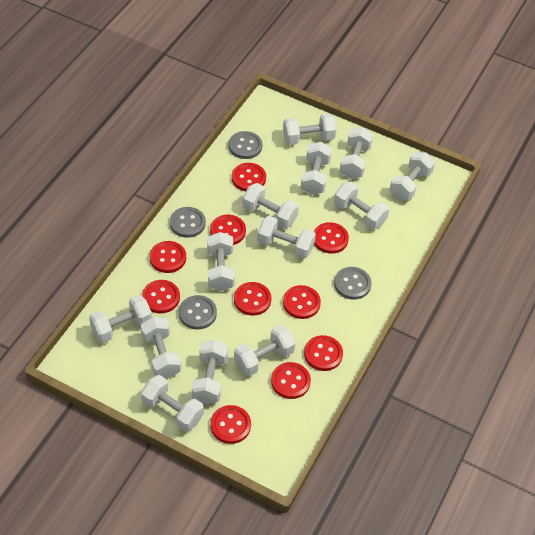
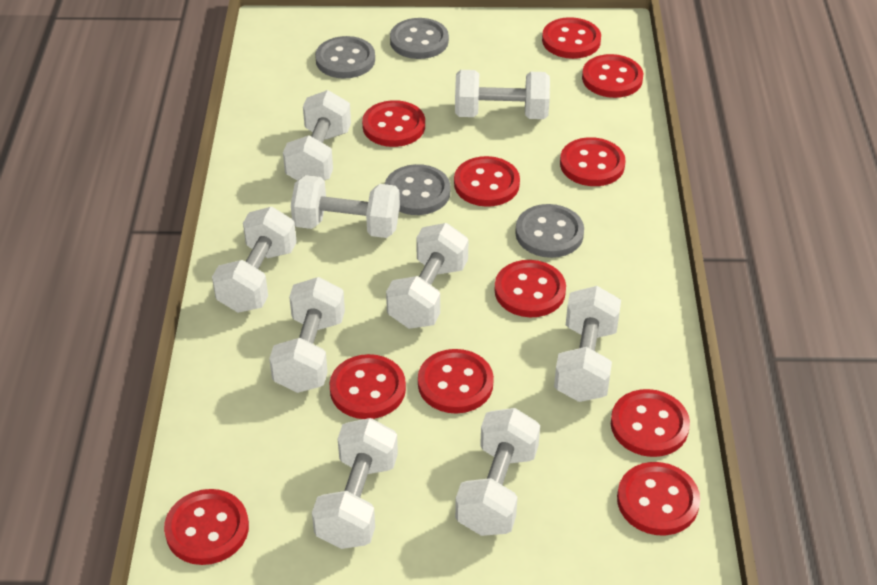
red button: [142,280,180,313] [150,241,186,273] [210,215,246,245] [210,405,251,444] [232,163,266,191] [234,282,271,316] [271,362,311,399] [283,285,321,319] [304,335,343,371] [314,222,349,254] = 10 -> [164,489,249,565] [329,354,406,419] [362,100,425,147] [418,349,494,413] [454,156,520,207] [495,260,566,317] [542,17,601,59] [560,137,626,186] [582,54,643,98] [611,389,690,457] [617,462,700,536] = 11
white dumbbell: [89,295,152,343] [141,317,181,378] [141,375,204,432] [192,340,228,404] [207,232,235,291] [234,325,296,376] [242,183,299,229] [257,216,316,259] [283,113,337,145] [301,142,332,195] [334,181,389,230] [340,127,373,179] [390,152,435,200] = 13 -> [212,207,297,313] [269,277,345,393] [283,90,351,181] [291,175,400,238] [312,418,398,549] [386,223,469,329] [455,70,550,119] [455,408,540,536] [554,286,621,402] = 9

